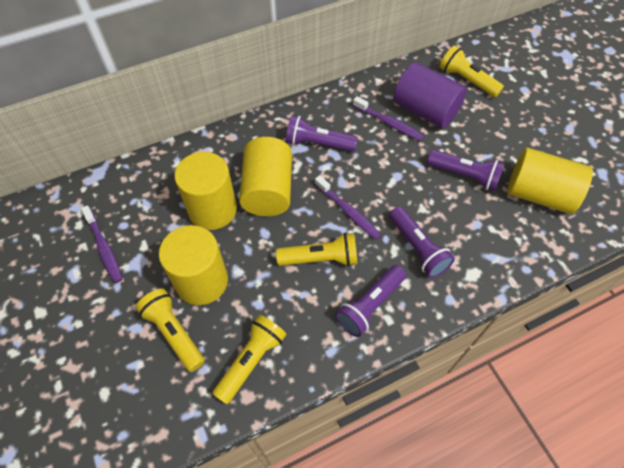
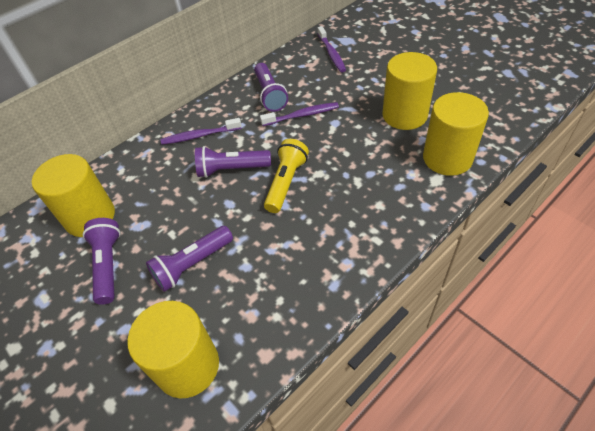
purple cylinder: [393,62,467,128] = 1 -> none = 0
yellow flashlight: [136,288,205,372] [212,315,286,404] [276,233,357,267] [440,45,504,97] = 4 -> [264,139,309,213] = 1

